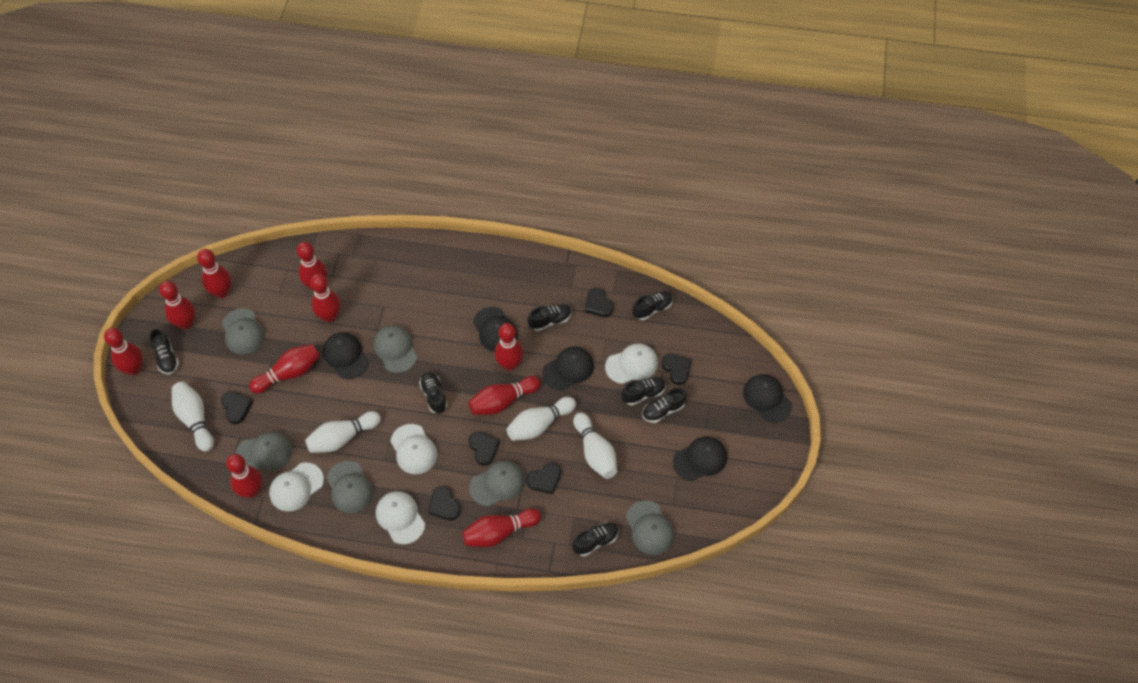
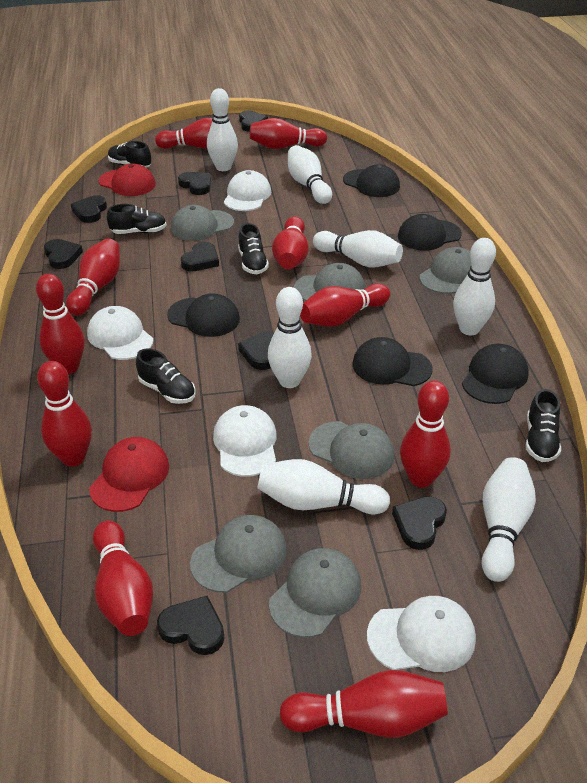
black heart: [221,391,253,424] [428,486,461,520] [468,431,500,466] [526,463,561,494] [585,287,614,317] [661,353,692,385] = 6 -> [44,239,83,269] [71,195,107,223] [157,596,224,655] [178,172,211,195] [181,242,219,272] [238,331,275,370] [239,110,268,132] [392,496,447,550] = 8
black shoe: [149,328,179,375] [419,372,447,413] [527,304,572,331] [572,522,619,556] [621,377,666,405] [633,291,673,320] [642,387,687,423] = 7 -> [107,204,167,234] [108,141,151,167] [136,348,196,404] [238,223,269,274] [526,389,561,462] = 5
red cap: none = 0 -> [89,437,169,512] [99,163,156,196] = 2
white bowling pin: [172,382,214,452] [305,411,381,453] [506,397,576,441] [573,413,617,479] = 4 -> [207,88,238,171] [257,459,390,515] [268,287,312,388] [288,145,332,204] [313,230,403,268] [453,238,496,335] [482,457,536,582] = 7

